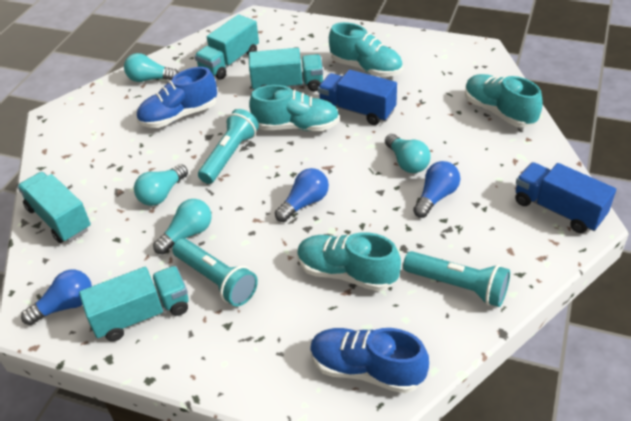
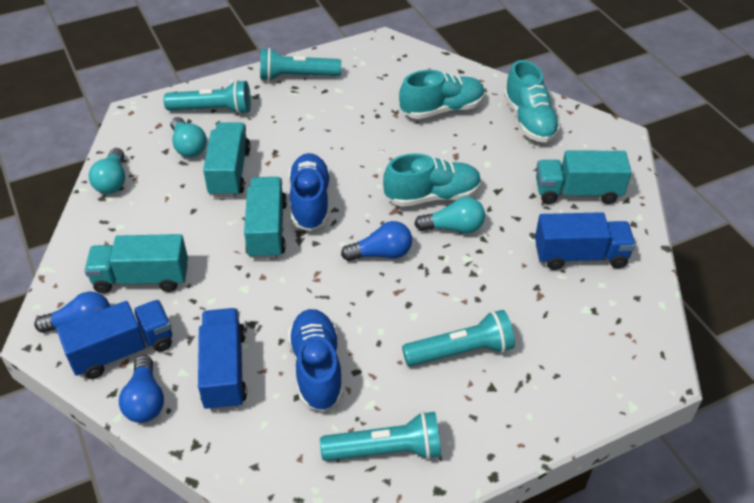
blue truck: [318,70,397,125] [515,162,616,233] = 2 -> [56,300,172,379] [198,308,247,411] [535,212,636,270] = 3
turquoise flashlight: [172,238,258,306] [198,109,259,184] [403,251,510,307] = 3 -> [163,80,251,114] [260,48,341,81] [320,411,441,461] [402,310,515,366] = 4
turquoise light bulb: [124,53,179,82] [134,164,188,206] [153,199,212,254] [385,134,430,173] = 4 -> [89,148,125,194] [170,117,207,157] [414,197,485,233] = 3
turquoise shoe: [249,85,340,131] [297,232,401,291] [329,22,403,77] [465,74,542,128] = 4 -> [383,153,481,207] [399,70,485,119] [504,60,561,143] = 3

